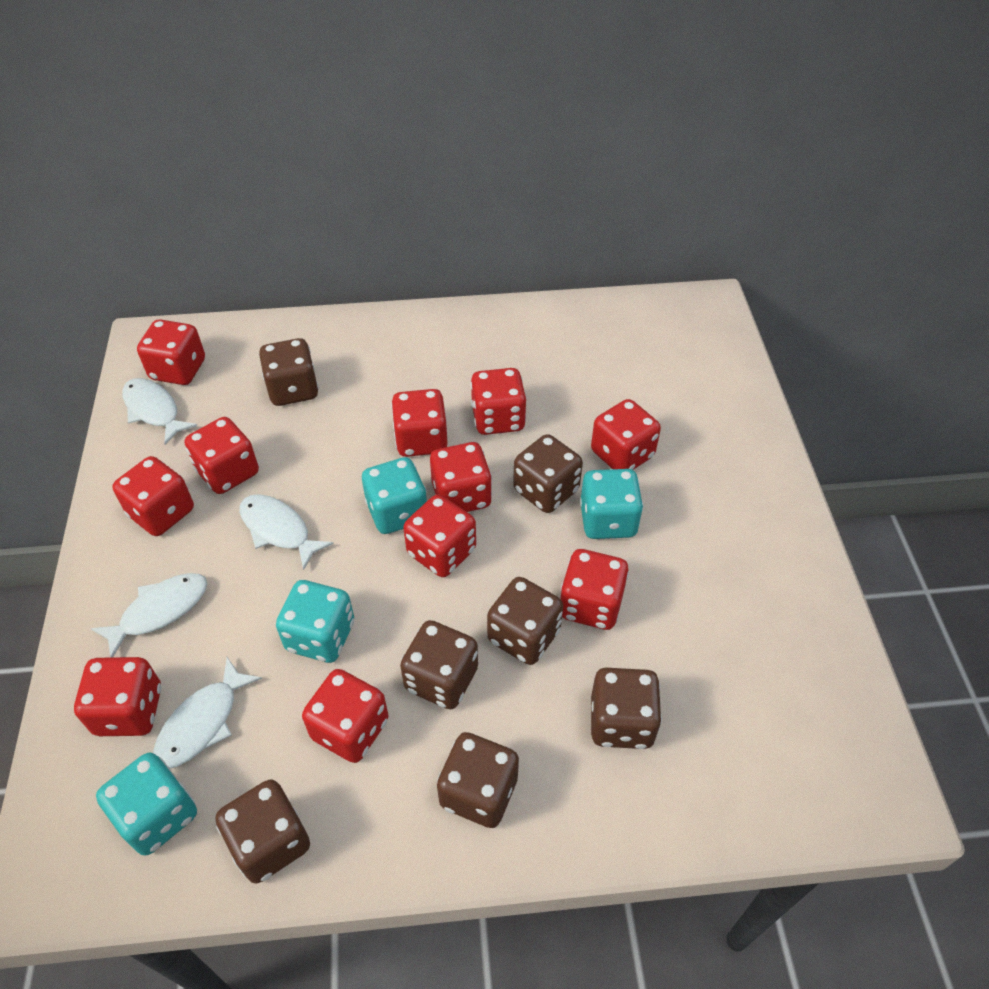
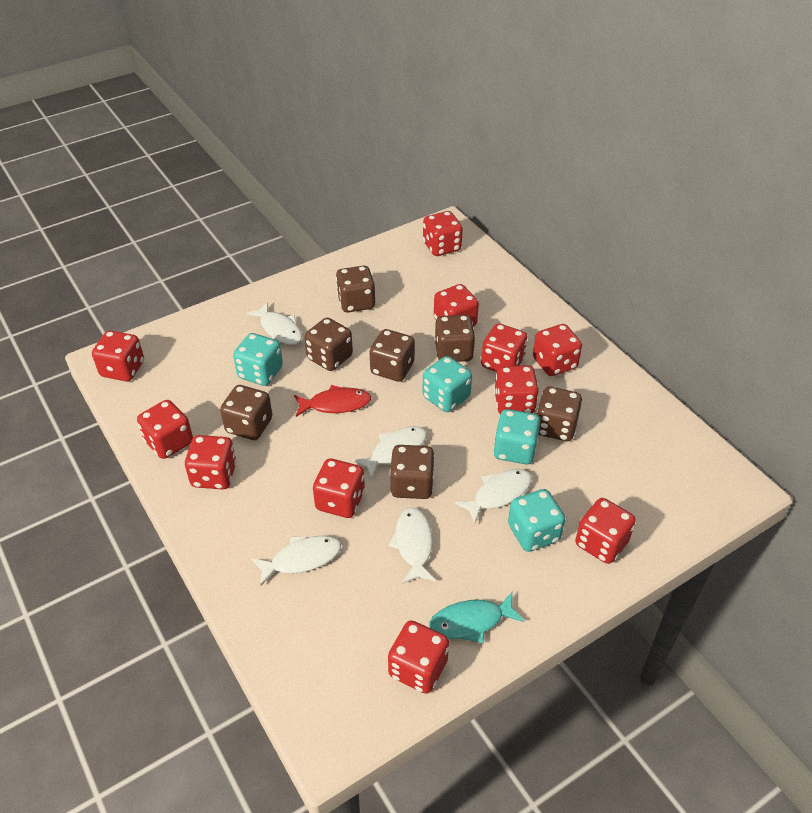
red fish: none = 0 -> [294,385,371,417] = 1
turquoise fish: none = 0 -> [429,592,524,643] = 1
white fish: [91,573,207,658] [122,378,197,445] [153,657,262,768] [239,494,334,570] = 4 -> [246,302,302,345] [251,536,341,586] [353,426,427,479] [388,507,436,584] [455,469,532,524] = 5

